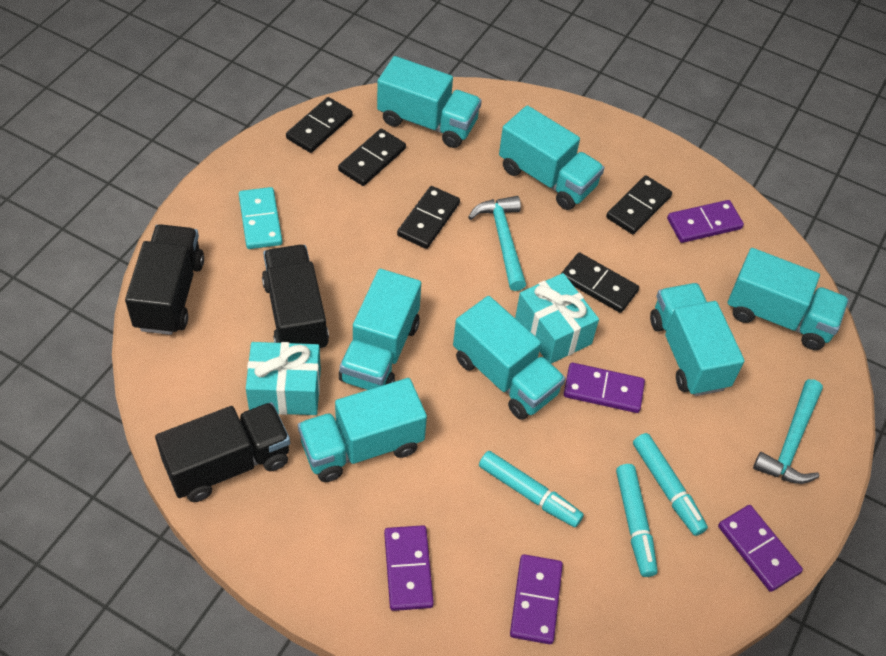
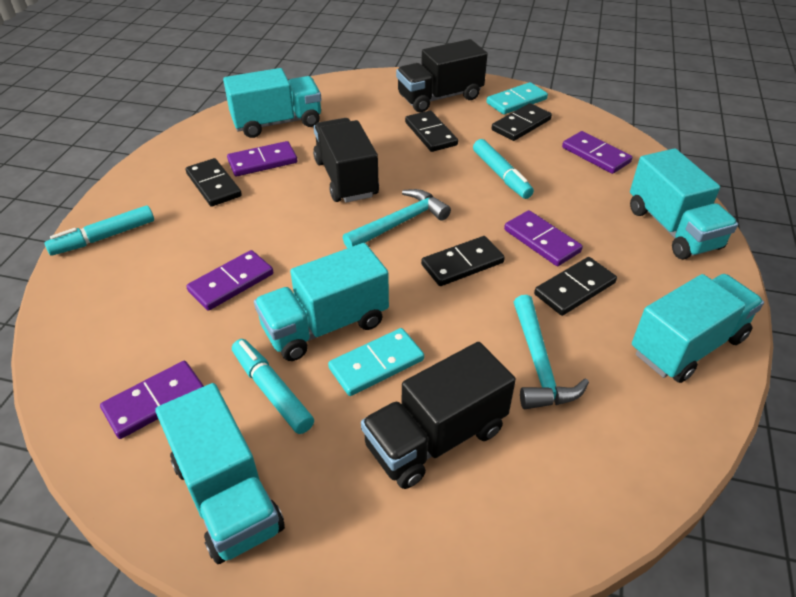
turquoise domino: [239,187,282,249] = 1 -> [328,328,424,396] [486,82,548,115] = 2
turquoise gift: [246,342,321,415] [515,273,599,363] = 2 -> none = 0
turquoise truck: [298,378,427,482] [339,269,421,390] [377,56,482,148] [453,296,565,420] [499,105,604,210] [650,283,744,396] [728,248,849,350] = 7 -> [155,383,285,564] [223,68,322,138] [254,243,389,361] [630,148,738,260] [632,274,764,383] = 5

